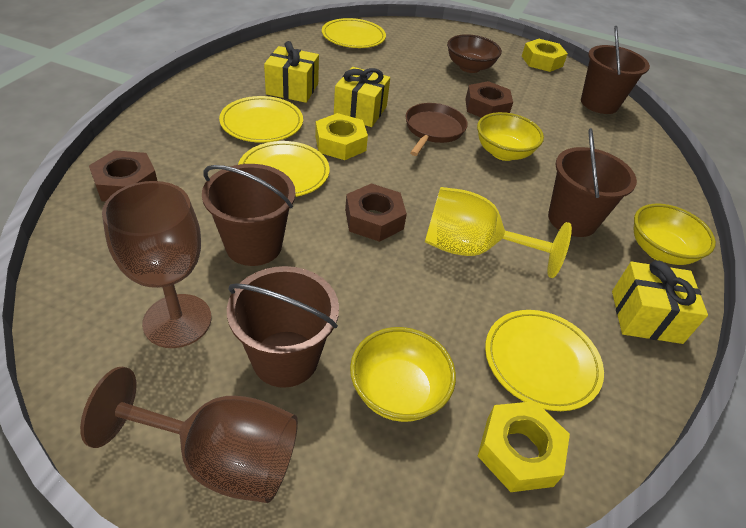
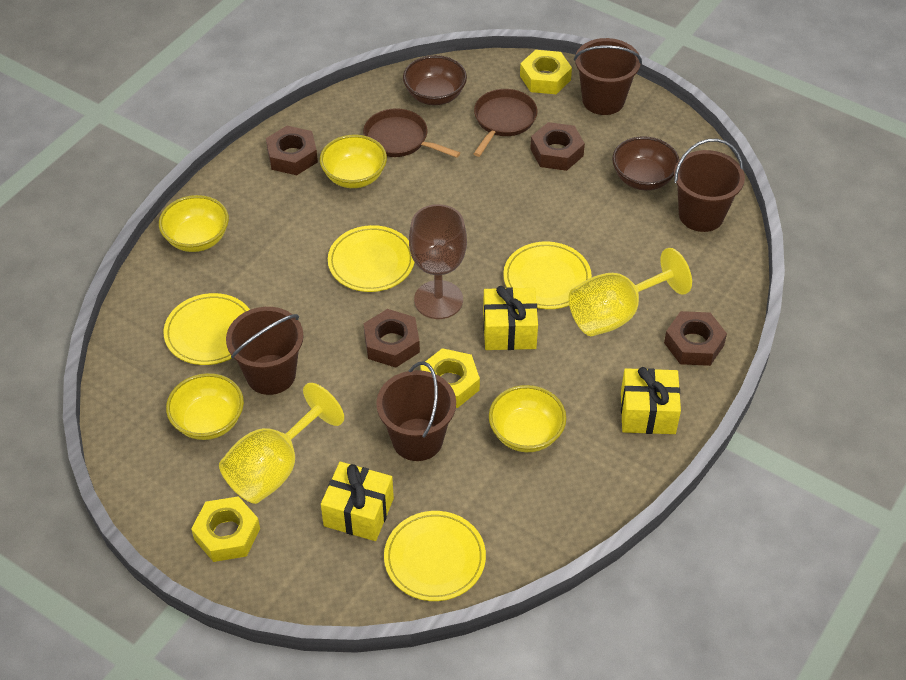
brown bowl: [447,34,502,73] = 1 -> [403,55,467,105] [612,136,679,190] = 2
brown goblet: [80,366,298,503] [102,181,212,348] = 2 -> [409,204,467,319] = 1
brown nut: [89,150,157,202] [345,183,407,242] [465,81,513,118] = 3 -> [266,126,318,175] [364,309,420,368] [530,122,585,171] [664,311,727,366] = 4
brown pan: [405,103,468,156] = 1 -> [363,108,460,158] [474,89,538,157] = 2
yellow bowl: [350,327,456,422] [477,112,544,161] [634,204,716,265] = 3 -> [159,195,229,252] [166,373,244,440] [320,135,387,188] [489,385,566,452] = 4
yellow goblet: [425,187,572,278] = 1 -> [219,383,344,504] [568,248,692,336] = 2

